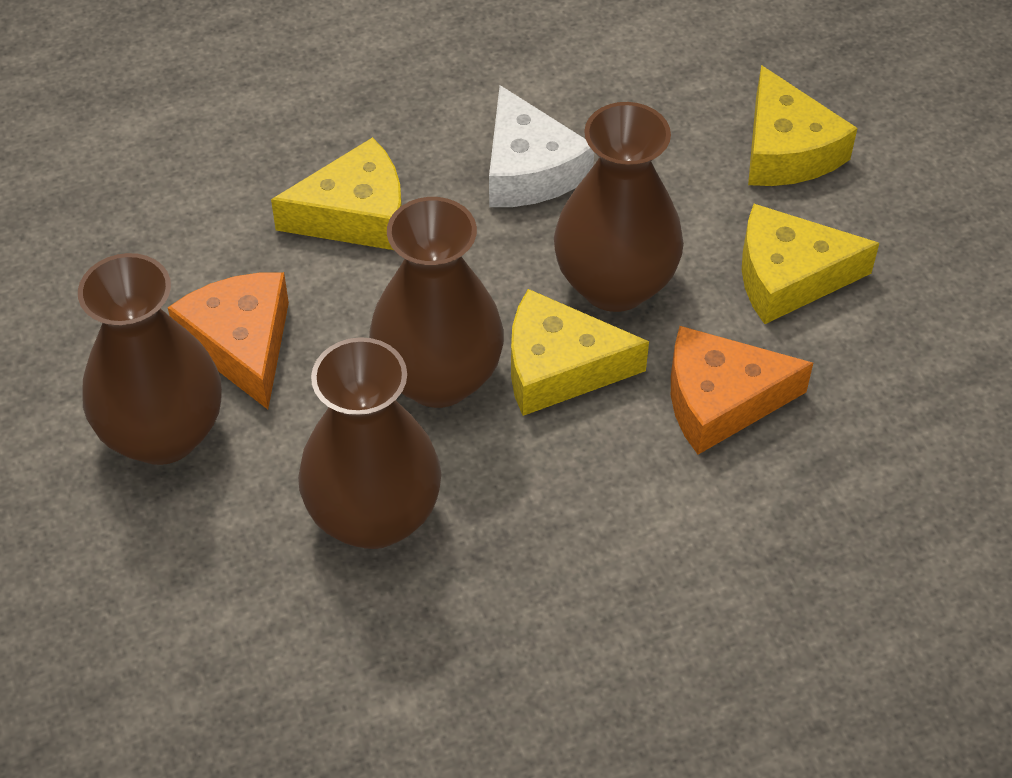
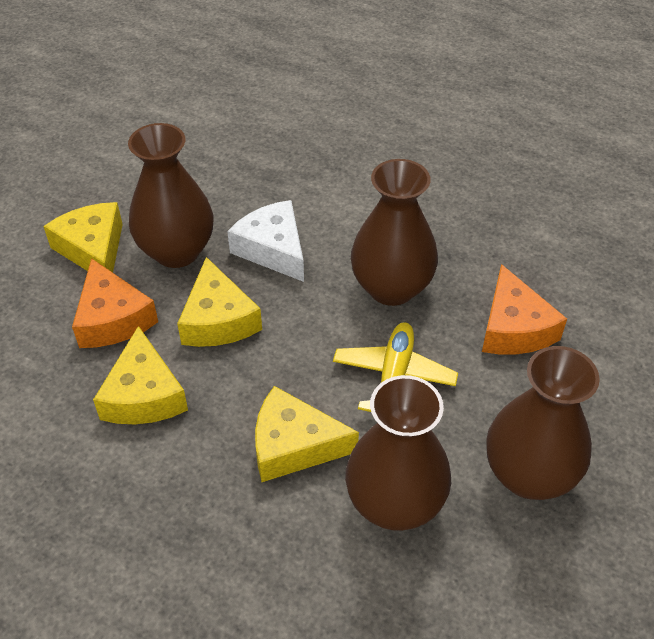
yellow plane: none = 0 -> [333,322,458,412] = 1

